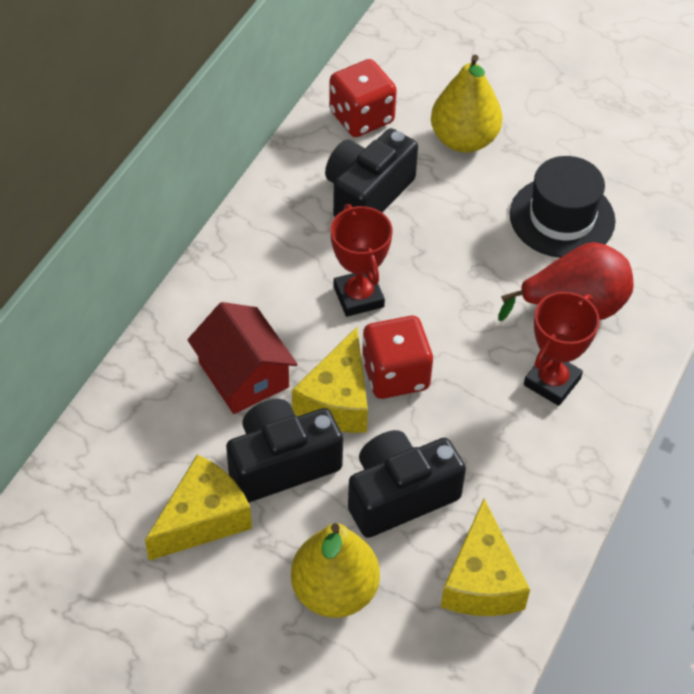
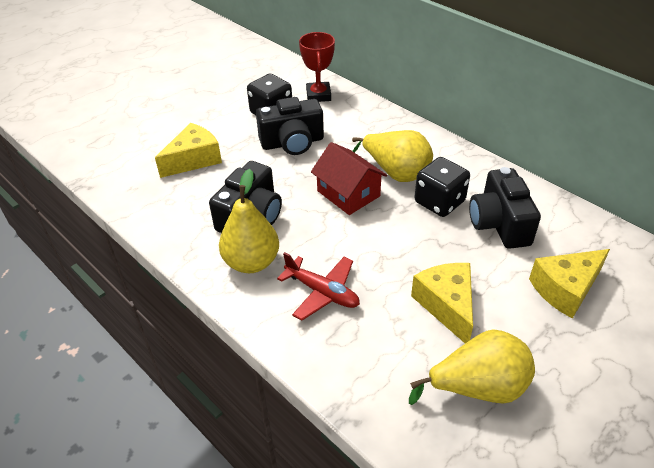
black dice: none = 0 -> [247,74,292,115] [414,157,470,217] = 2
black hat: [510,156,616,258] = 1 -> none = 0
red dice: [329,59,397,137] [362,316,433,399] = 2 -> none = 0
red pear: [498,242,633,321] = 1 -> none = 0
red plane: none = 0 -> [277,252,360,321] = 1
red trophy: [330,204,392,317] [524,292,600,406] = 2 -> [299,32,335,102] = 1
yellow pear: [291,523,380,618] [431,55,503,153] = 2 -> [219,169,279,273] [352,130,433,182] [409,329,535,405] = 3

